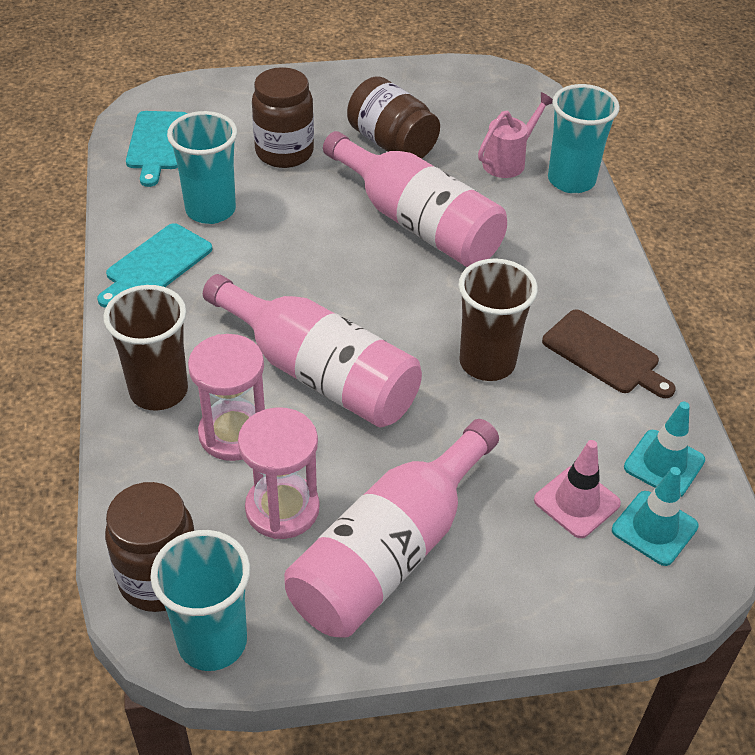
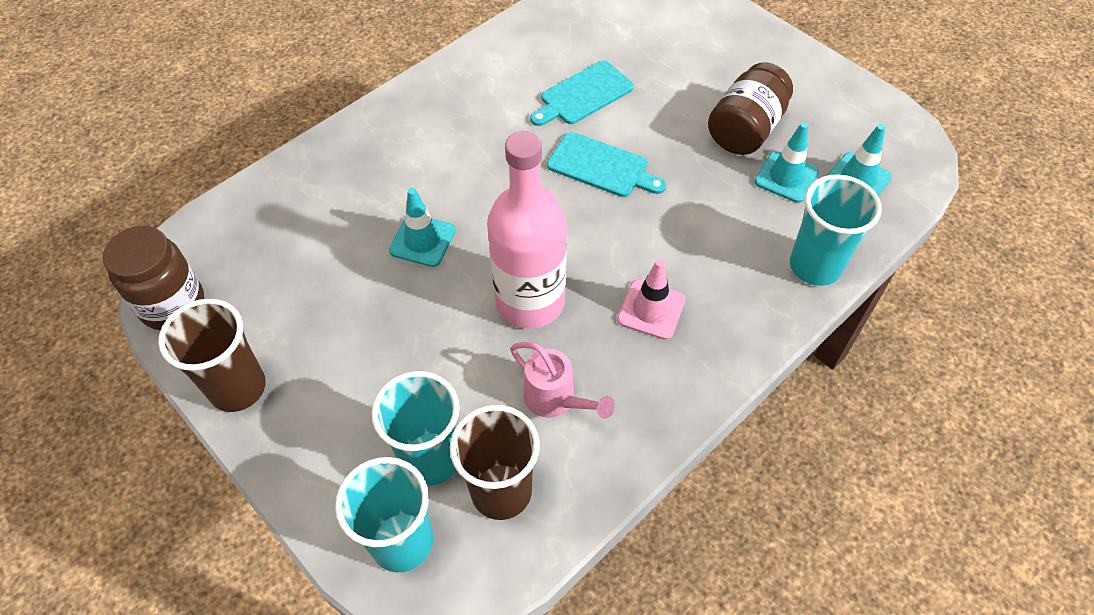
brown cutting board: [542,309,676,398] = 1 -> none = 0
brown jar: [105,482,194,612] [252,67,314,168] [347,76,440,159] = 3 -> [103,226,204,330] [708,62,793,155] = 2
pink bottle: [203,274,422,427] [284,419,499,638] [323,131,507,267] = 3 -> [487,131,567,329] = 1
pink hourglass: [188,334,265,461] [238,407,319,539] = 2 -> none = 0
turquoise traffic cone: [612,467,699,566] [624,402,705,497] = 2 -> [389,188,455,267] [754,122,819,203] [826,124,892,195] = 3

